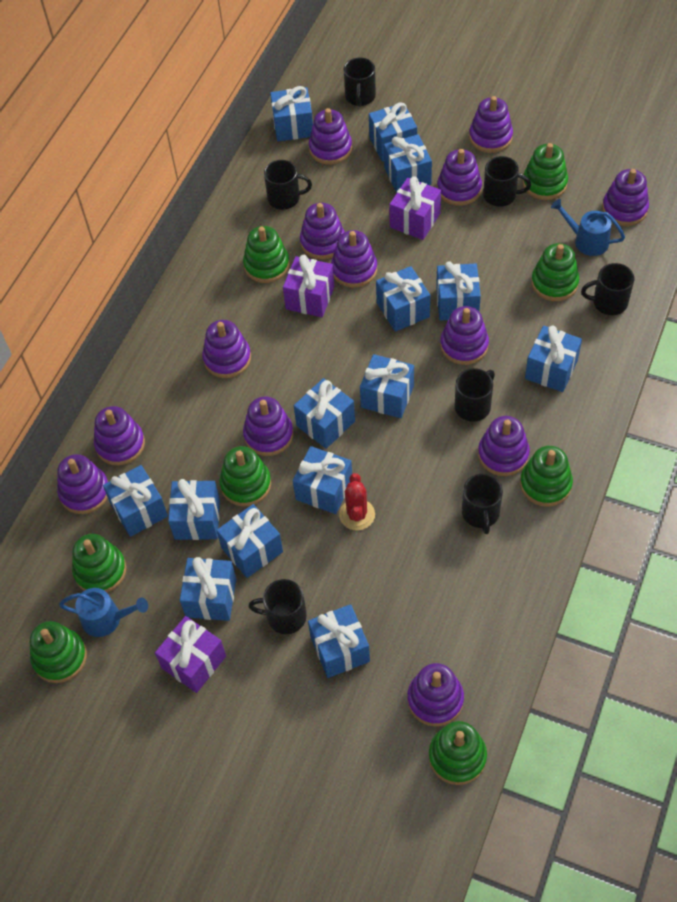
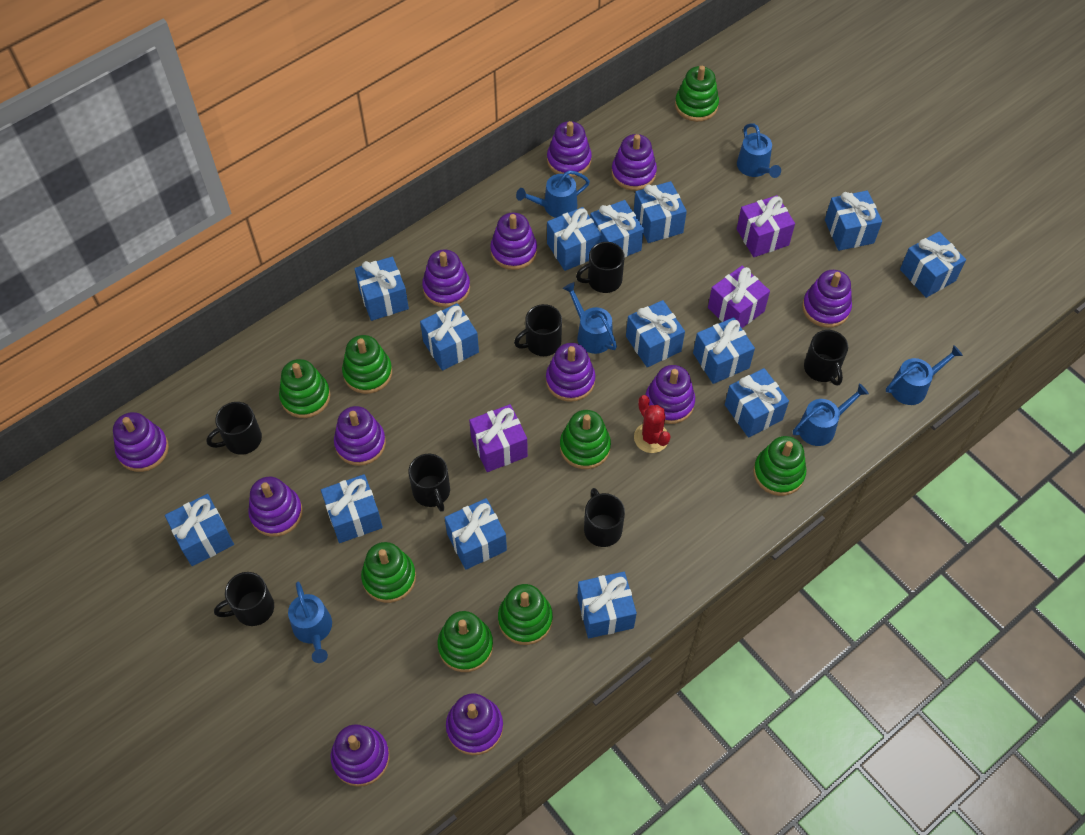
blue watering can: [59,588,148,637] [551,199,625,256] = 2 -> [288,582,332,663] [516,170,590,218] [563,282,617,354] [737,123,781,178] [793,384,869,446] [886,345,963,405] = 6
purple stacking toy: [57,454,108,514] [94,406,145,466] [202,320,251,378] [243,396,293,456] [300,203,345,260] [309,108,352,165] [331,230,377,288] [407,663,464,726] [437,149,482,206] [440,306,489,365] [469,96,513,153] [478,416,530,476] [602,169,649,226] = 13 -> [113,412,169,472] [248,477,303,537] [330,724,390,787] [334,406,386,466] [422,249,470,307] [446,693,503,755] [490,212,537,270] [546,343,595,402] [547,121,592,177] [612,134,657,190] [646,365,695,424] [802,270,852,328] = 12

